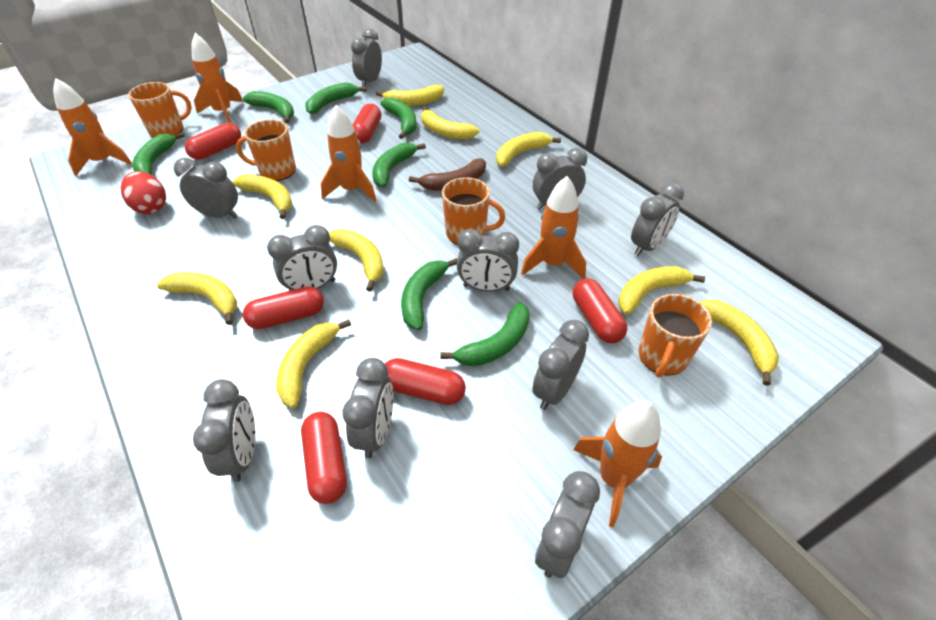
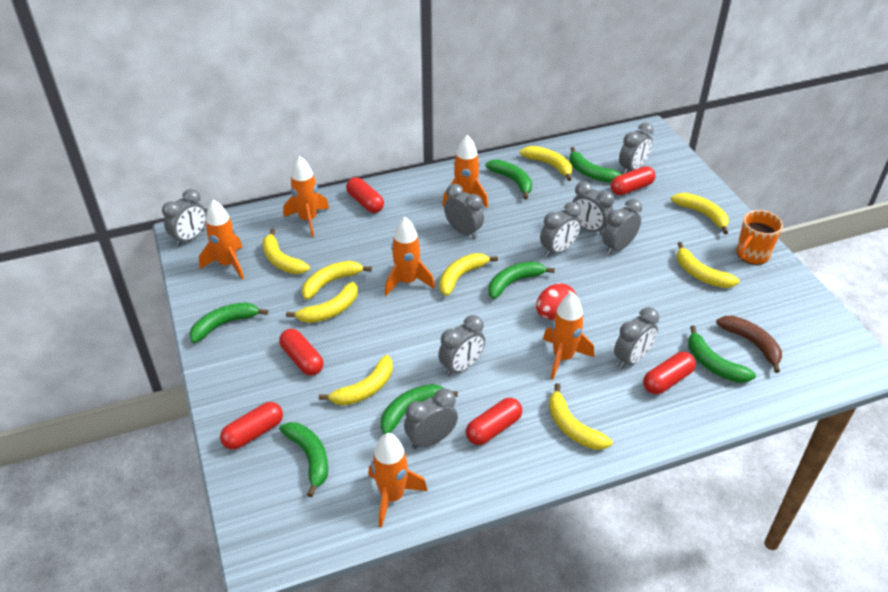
grey clock: [174,158,238,218] [193,379,256,482] [267,225,337,291] [342,358,394,458] [351,29,382,87] [457,229,519,292] [532,320,589,410] [533,148,587,210] [535,471,600,578] [631,183,684,256] = 10 -> [162,189,206,246] [404,388,458,449] [438,315,485,377] [444,184,484,239] [540,202,581,257] [572,181,614,236] [602,199,642,255] [614,307,659,369] [619,123,654,174] = 9
orange mug: [128,82,192,138] [236,119,296,181] [442,177,505,245] [639,294,712,378] = 4 -> [736,210,783,265] = 1
orange rocket: [53,78,132,176] [191,33,243,123] [320,105,377,202] [521,176,586,279] [573,400,662,527] = 5 -> [199,200,244,279] [283,156,329,237] [368,433,428,527] [385,217,435,296] [442,135,488,208] [543,292,594,379] = 6

